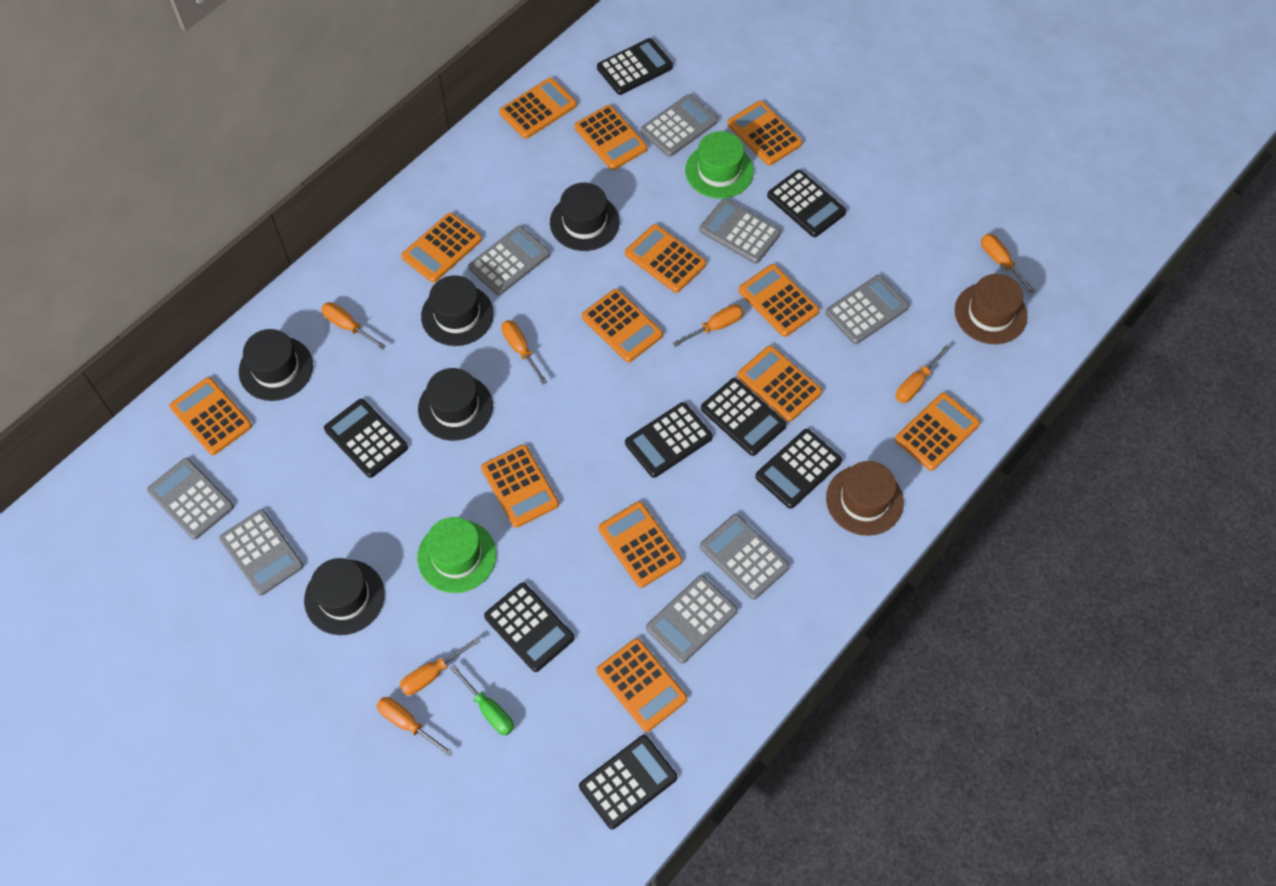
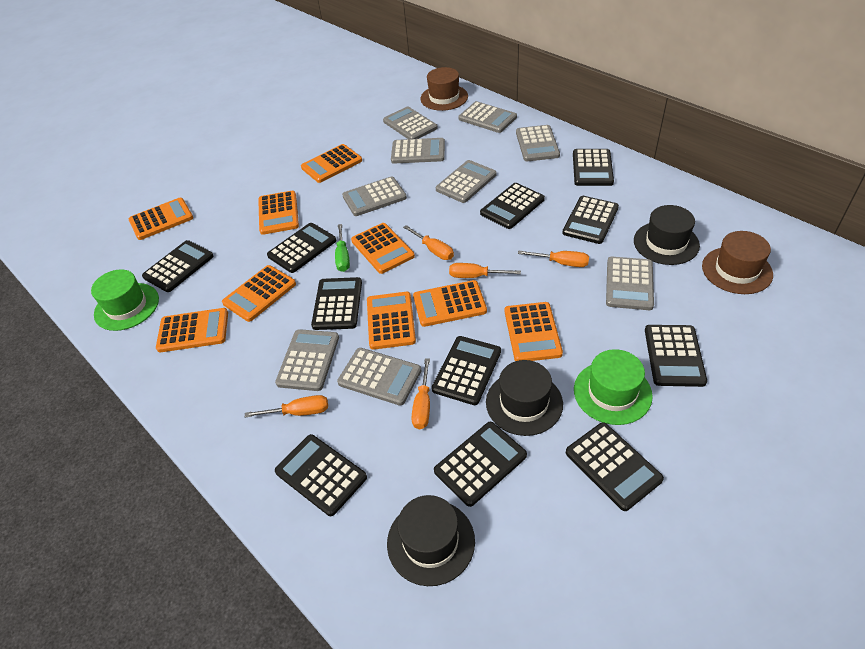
black calculator: [324,399,408,478] [484,583,575,672] [579,735,677,829] [597,38,673,95] [625,402,713,478] [701,378,786,456] [755,429,842,509] [767,170,846,237] = 8 -> [142,240,214,292] [267,223,336,273] [275,434,367,516] [311,277,362,330] [432,336,501,405] [434,422,527,507] [480,183,545,229] [562,196,619,244] [566,422,664,511] [573,149,614,186] [645,325,707,387] = 11
black hat: [239,329,313,401] [304,558,385,635] [418,368,493,441] [421,275,494,346] [550,183,620,251] = 5 -> [387,495,475,586] [486,360,563,436] [634,205,700,265] = 3
grey calculator: [147,458,234,540] [219,509,304,596] [468,226,550,295] [641,94,718,157] [646,575,738,664] [699,199,781,264] [700,514,790,600] [825,275,909,344] = 8 -> [275,329,339,391] [337,348,421,406] [342,176,407,216] [383,106,438,139] [391,138,445,164] [436,160,496,203] [458,101,517,133] [516,125,560,161] [606,257,654,310] = 9
orange calculator: [169,377,252,455] [401,213,482,282] [481,445,559,528] [499,78,577,139] [574,105,647,170] [582,289,663,362] [597,638,687,732] [599,502,682,588] [625,224,706,293] [727,101,802,165] [737,346,822,422] [738,264,819,337] [895,393,980,471] = 13 -> [129,198,193,240] [156,308,228,352] [222,265,296,322] [258,191,299,235] [301,144,362,183] [351,223,415,274] [367,292,416,350] [413,280,487,327] [505,302,563,361] = 9
orange screwdriver: [321,302,386,349] [376,697,453,757] [400,637,480,695] [501,320,547,384] [673,304,744,347] [896,345,950,403] [981,234,1036,294] = 7 -> [245,395,328,417] [403,225,454,260] [411,358,430,429] [449,263,521,278] [518,250,589,267] = 5

